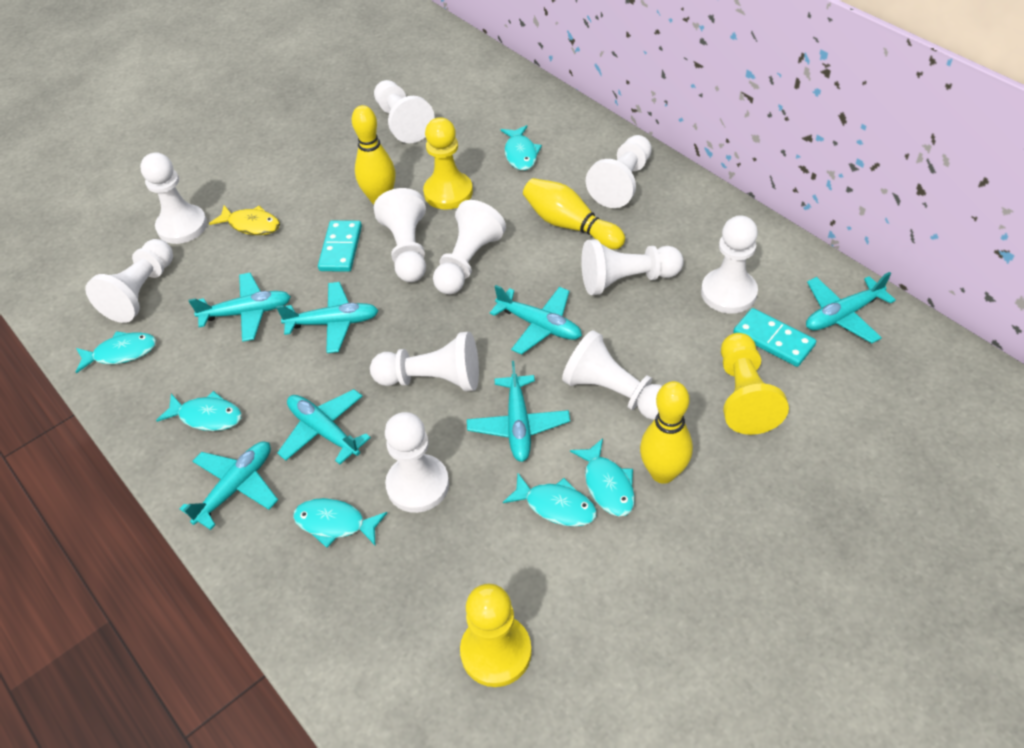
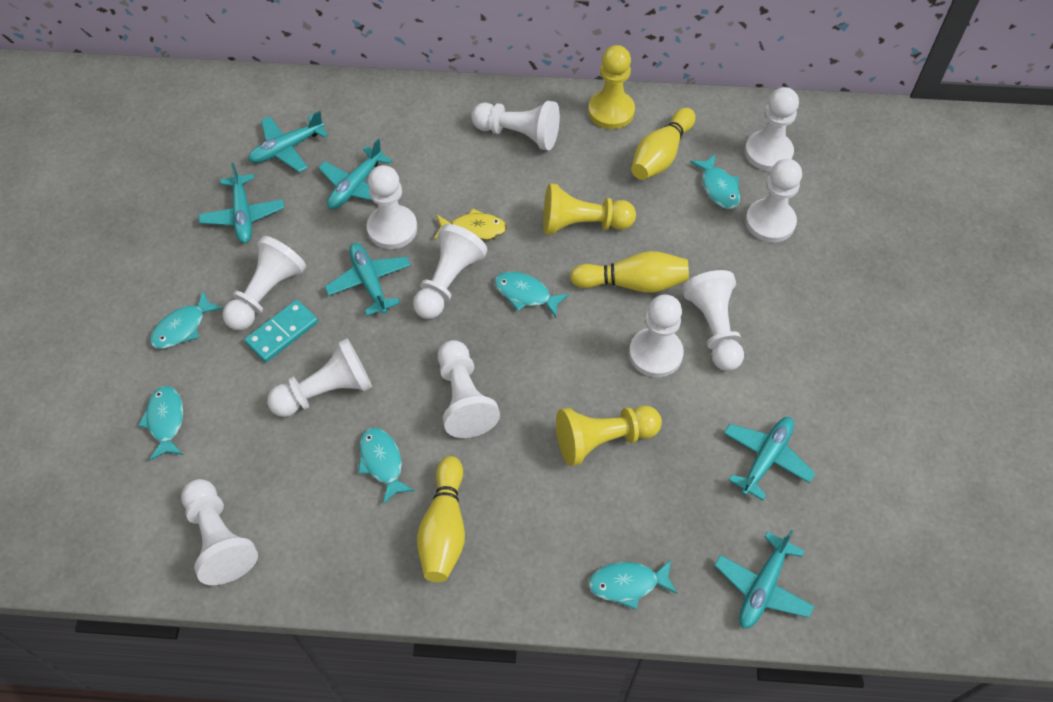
turquoise domino: [318,220,362,272] [733,308,816,367] = 2 -> [244,300,318,362] = 1
turquoise plane: [179,442,278,530] [188,273,291,342] [276,282,379,353] [277,389,371,464] [467,361,570,462] [490,285,582,355] [806,272,896,343] = 7 -> [198,163,284,243] [248,111,328,172] [318,139,392,209] [325,243,411,316] [714,530,814,628] [724,417,815,500] = 6

